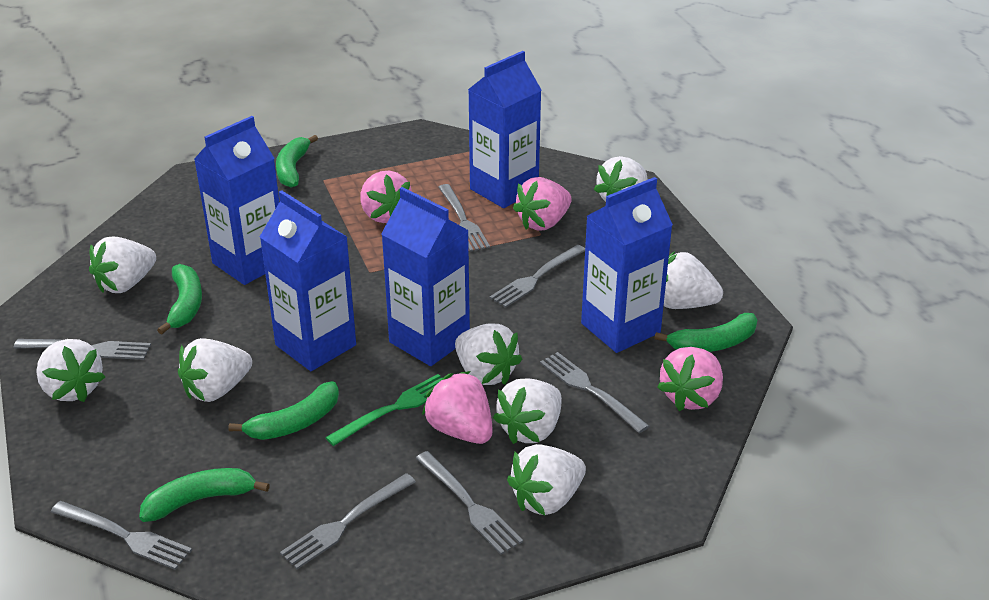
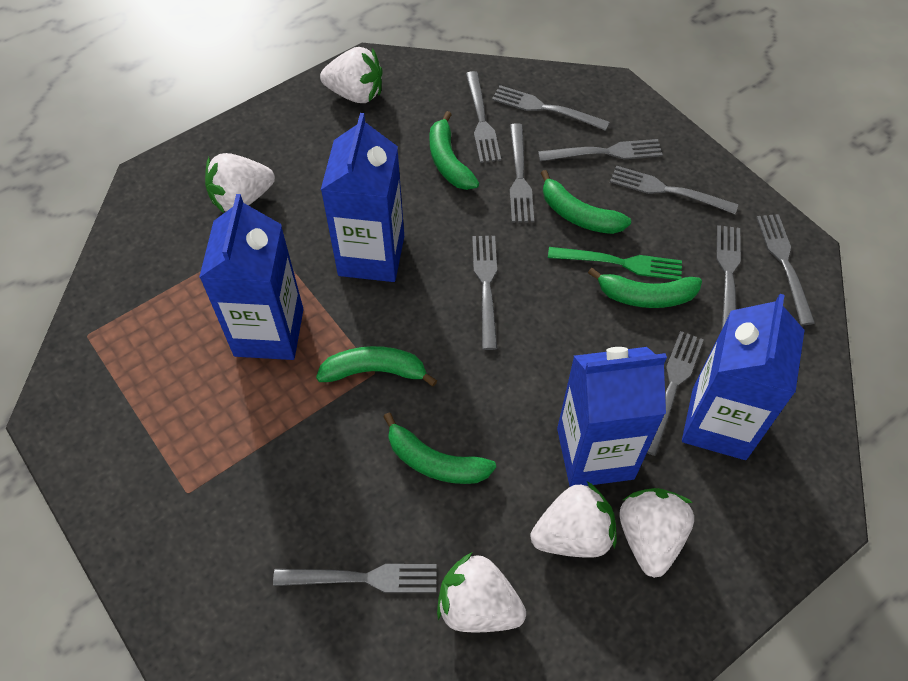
blue carton: [194,116,279,285] [260,190,356,371] [381,187,470,366] [468,51,542,208] [581,177,673,353] = 5 -> [199,194,303,360] [321,113,404,282] [557,347,667,487] [682,294,805,460] = 4
grey fork: [14,339,151,360] [51,501,192,570] [280,473,416,569] [416,451,523,555] [438,184,490,252] [490,245,585,308] [540,352,649,433] = 7 -> [273,564,437,593] [466,71,501,163] [472,236,497,350] [492,85,610,131] [510,123,534,222] [538,139,663,161] [610,166,738,214] [647,331,704,456] [717,225,741,328] [756,214,815,325] = 10
pink strawberry: [360,171,412,223] [422,371,493,444] [513,177,572,231] [657,347,723,411] = 4 -> none = 0
white strawberry: [36,339,105,402] [89,236,156,293] [178,338,252,402] [455,324,523,385] [493,379,562,444] [507,444,586,516] [594,156,647,202] [664,251,723,309] = 8 -> [205,153,275,213] [320,47,382,103] [437,552,526,632] [531,481,617,558] [619,488,694,578] = 5

